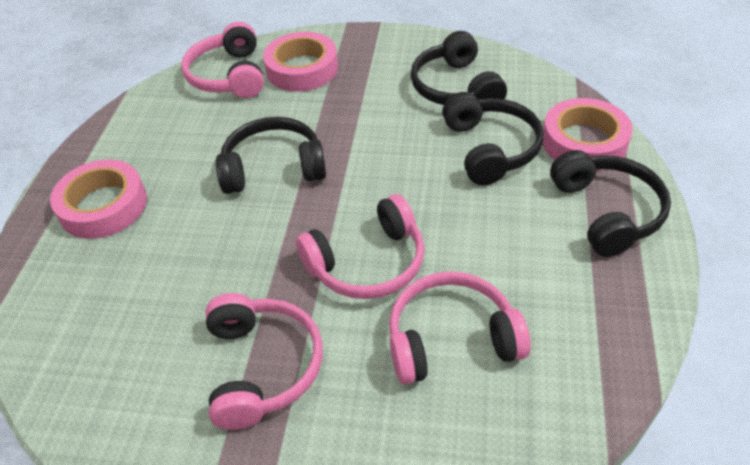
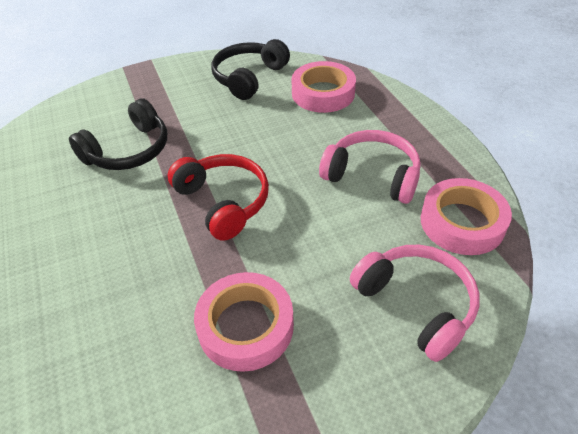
black headphones: [216,117,326,194] [411,31,507,105] [442,92,544,185] [550,150,671,257] = 4 -> [69,98,167,170] [211,39,290,100] = 2
pink headphones: [181,22,264,98] [205,293,323,430] [296,194,425,299] [389,271,531,385] = 4 -> [319,130,421,204] [350,245,480,362] = 2
red headphones: none = 0 -> [168,154,269,241] = 1

